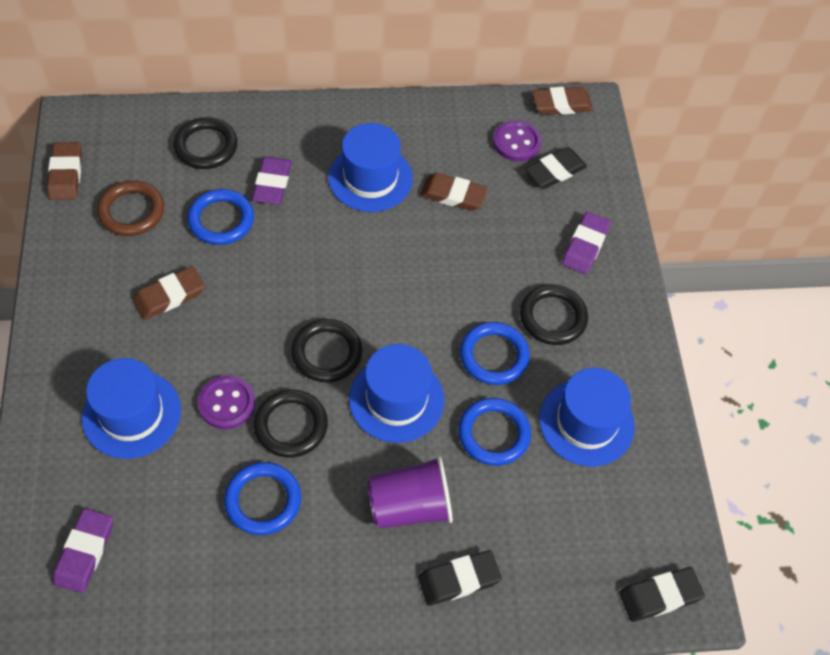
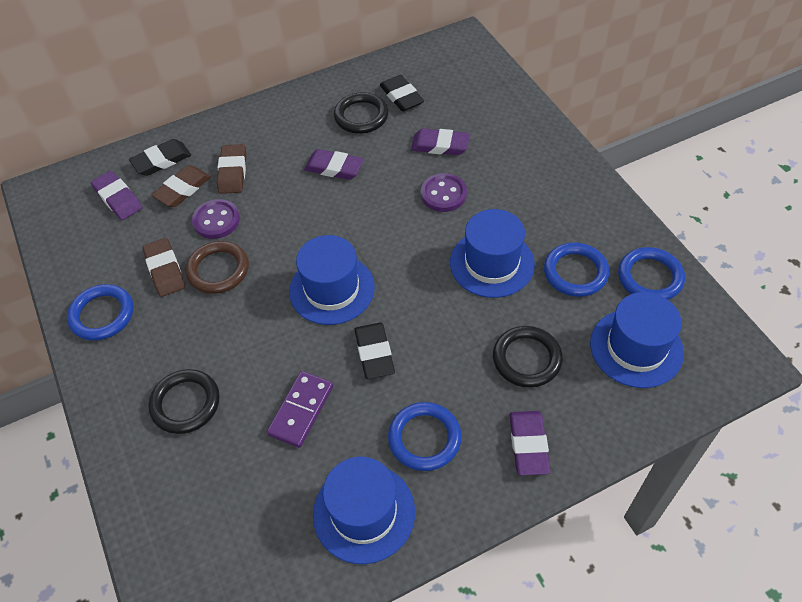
black ring: [174,117,238,169] [254,389,328,458] [291,319,362,382] [520,284,588,345] = 4 -> [148,369,220,434] [334,92,389,134] [493,326,563,388] = 3
brown eraser: [47,142,82,200] [133,266,205,320] [420,173,488,211] [532,87,593,115] = 4 -> [142,238,185,297] [151,165,211,207] [217,144,246,194] = 3
purple cup: [367,456,453,529] = 1 -> none = 0
purple domino: none = 0 -> [267,371,333,448] = 1
purple eraser: [53,509,113,593] [252,157,292,204] [562,212,611,274] = 3 -> [91,171,143,220] [304,149,364,180] [411,128,470,155] [510,411,551,476] = 4

